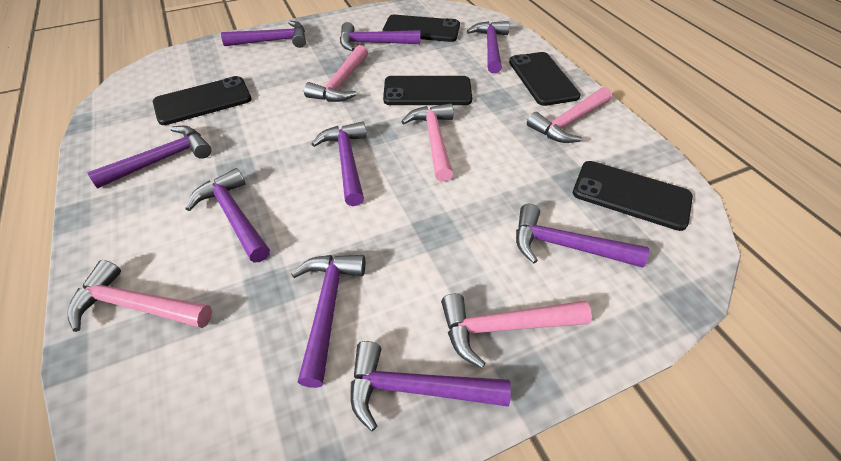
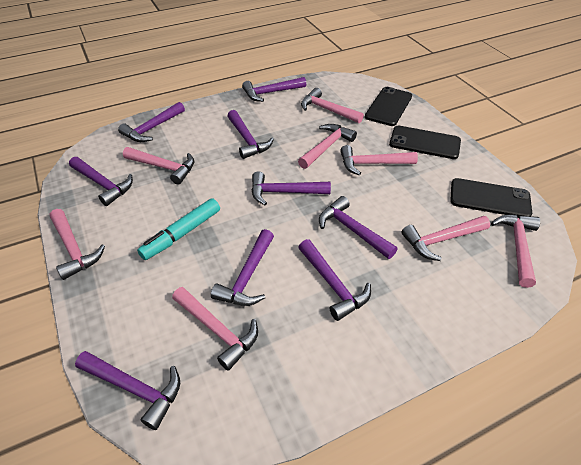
black phone: [153,76,252,125] [382,15,460,42] [383,76,472,105] [509,52,581,106] [573,161,693,231] = 5 -> [365,87,412,126] [389,126,461,159] [450,178,532,217] = 3
pink hammer: [68,260,212,332] [304,45,368,102] [401,103,453,182] [441,293,592,368] [527,87,612,143] = 5 -> [50,209,105,280] [123,147,195,185] [172,287,258,371] [298,124,357,169] [301,88,364,124] [340,145,418,176] [401,216,490,261] [491,214,540,288] = 8
turquoise marker: none = 0 -> [137,198,220,260] = 1

